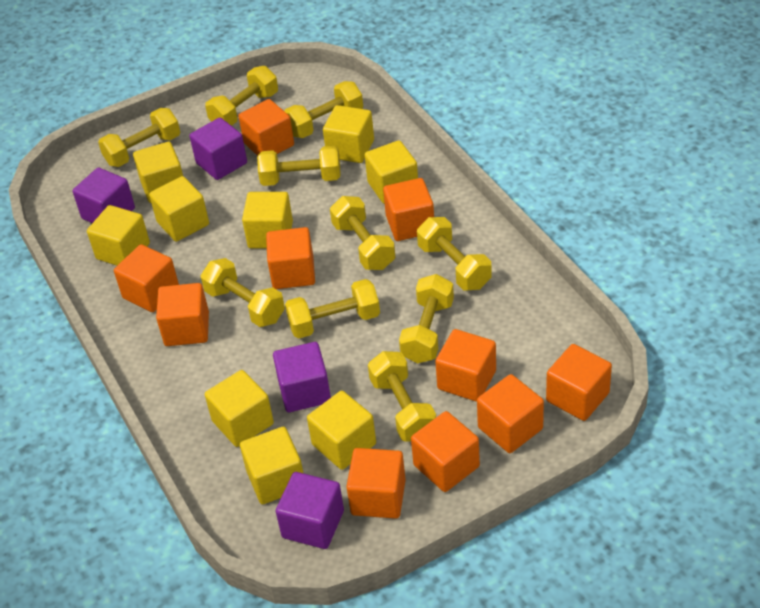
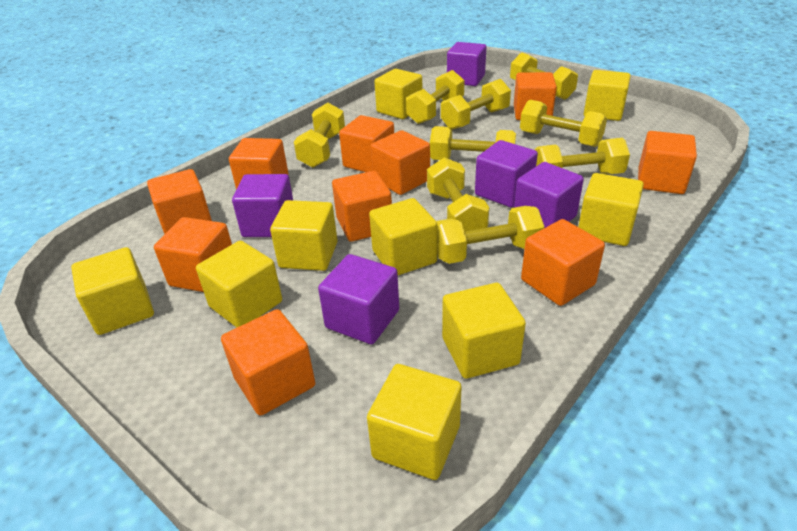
purple cube: [73,168,135,223] [190,118,247,180] [273,342,331,412] [276,472,344,549] = 4 -> [232,174,293,237] [318,254,399,344] [447,42,486,86] [475,140,538,207] [514,162,584,228] = 5
yellow dumbbell: [98,108,180,167] [201,258,285,327] [205,66,278,126] [257,146,341,186] [284,81,363,138] [285,279,380,338] [330,196,395,270] [368,351,436,442] [399,274,454,363] [417,217,492,290] = 10 -> [294,103,345,168] [406,70,465,124] [427,157,489,232] [430,126,516,160] [437,206,545,264] [441,79,511,130] [510,53,578,100] [520,100,607,147] [534,138,630,174] = 9

